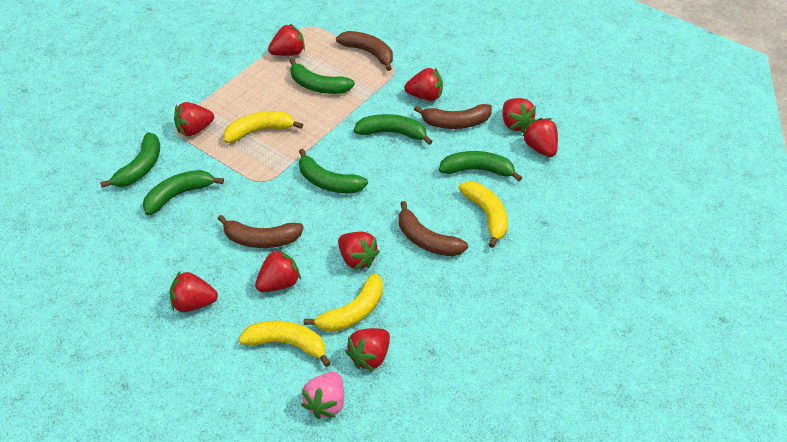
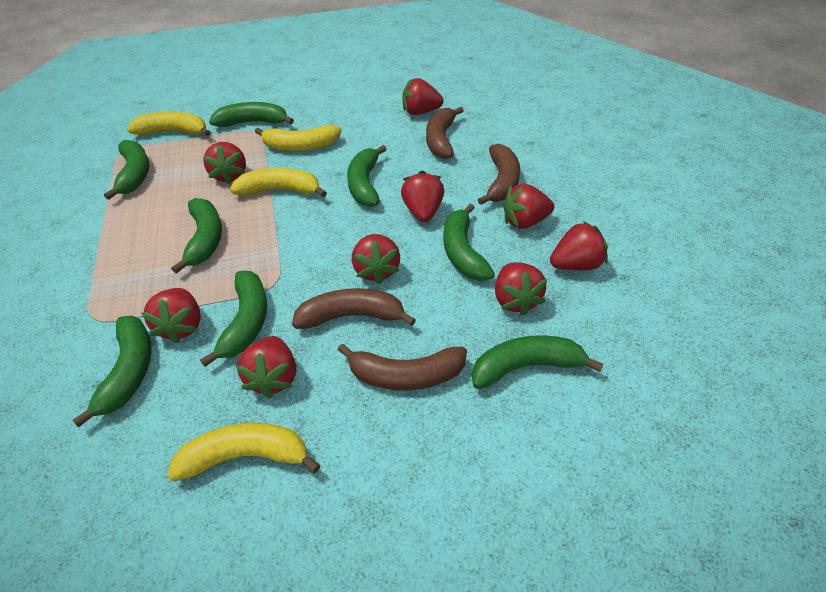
green banana: [100,132,160,188] [143,170,224,215] [290,58,355,94] [299,149,368,193] [354,114,433,145] [439,151,522,181] = 6 -> [72,316,151,427] [104,140,149,200] [171,198,222,274] [200,271,267,367] [209,102,294,127] [347,145,387,207] [443,203,495,281] [472,335,604,389] = 8
pink strawberry: [301,372,344,419] = 1 -> none = 0

